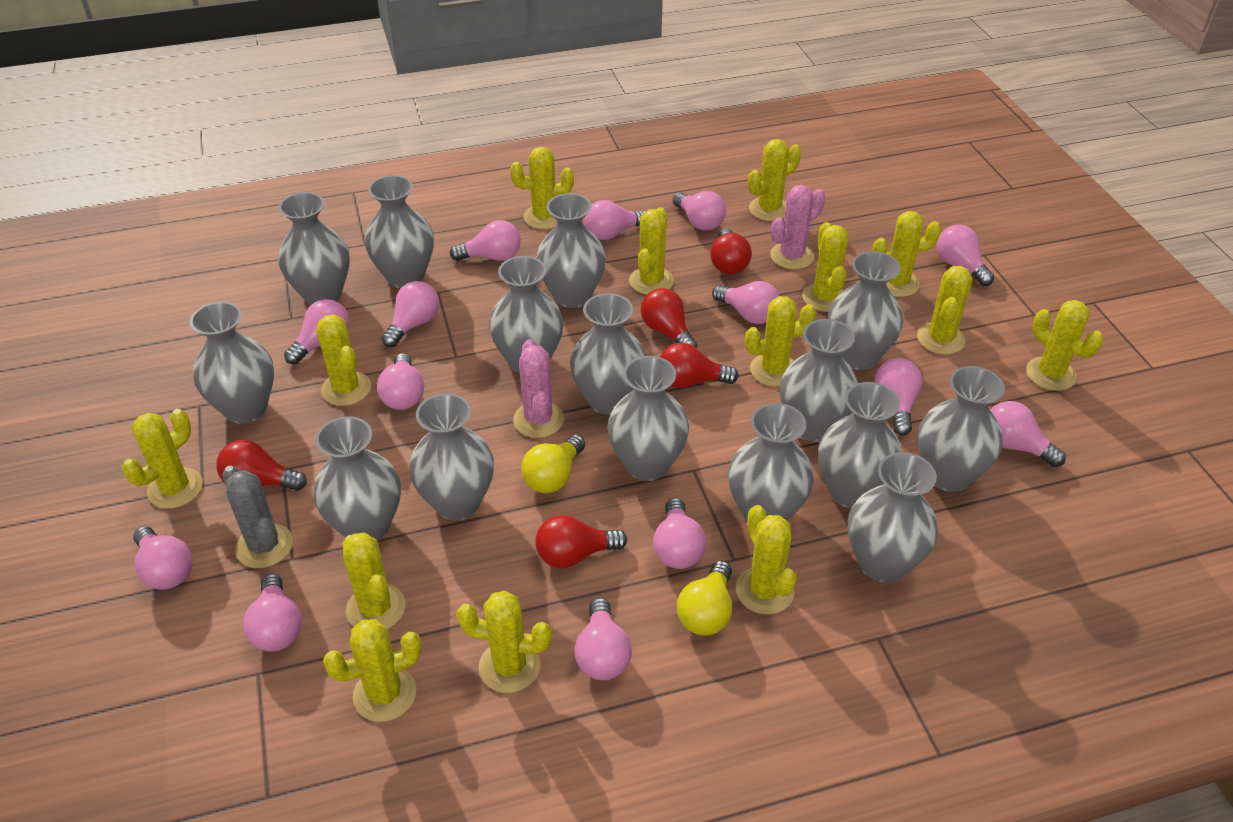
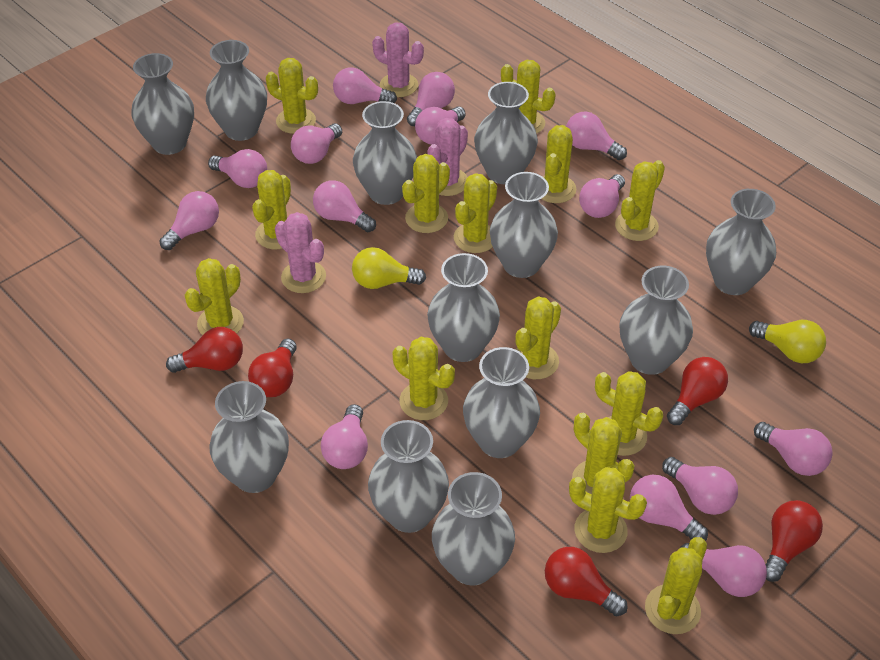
grey cactus: [222,466,293,568] = 1 -> none = 0
grey vase: [190,302,274,423] [278,192,350,305] [313,416,401,541] [365,175,434,288] [409,393,494,520] [489,256,563,373] [536,193,606,308] [570,293,646,415] [607,356,689,481] [728,403,813,522] [780,319,858,442] [818,382,902,508] [828,251,903,370] [848,452,938,582] [918,366,1005,492] = 15 -> [131,53,194,155] [206,40,267,141] [210,381,289,493] [353,101,417,205] [368,420,449,533] [427,253,500,362] [432,472,515,585] [463,347,540,458] [474,82,538,184] [490,172,558,278] [619,266,693,375] [706,189,776,295] = 12
pink cactus: [513,339,564,438] [770,185,825,269] = 2 -> [275,212,326,293] [372,22,424,97] [427,118,468,196] = 3

